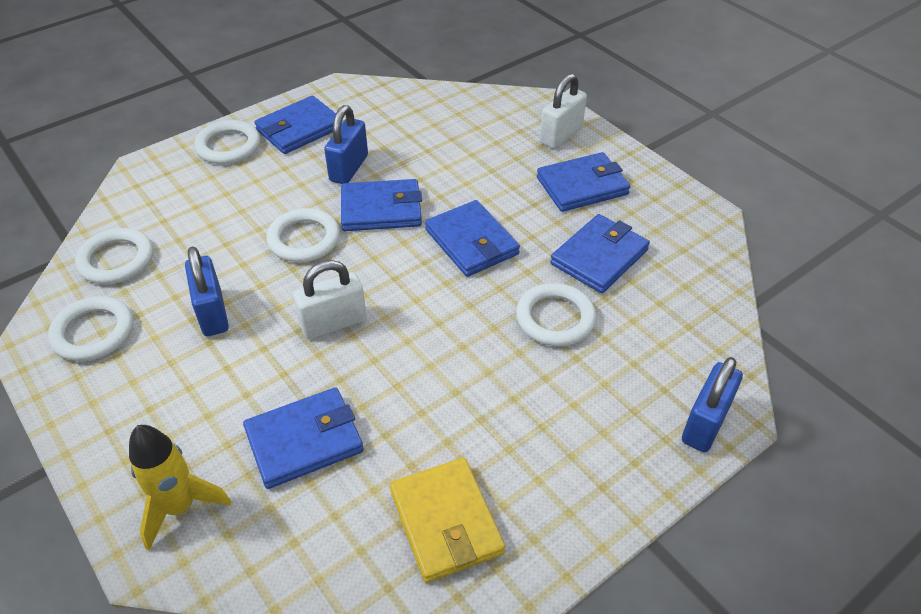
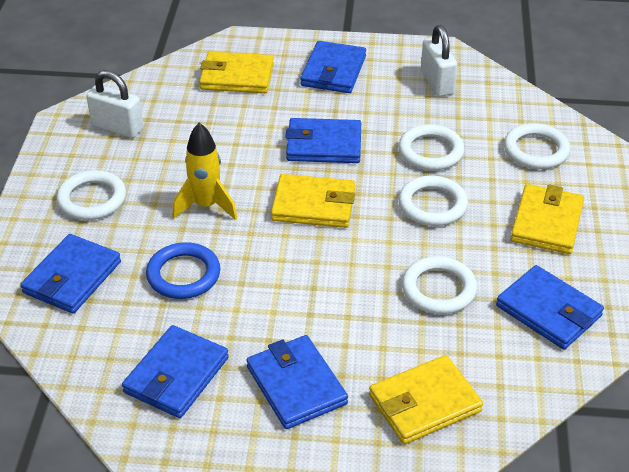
blue padlock: [185,246,229,336] [324,105,368,184] [682,357,743,452] = 3 -> none = 0
blue ring: none = 0 -> [146,242,220,299] = 1
yellow wallet: [390,458,505,583] = 1 -> [199,52,274,93] [271,174,355,228] [369,355,483,444] [510,184,584,254] = 4

